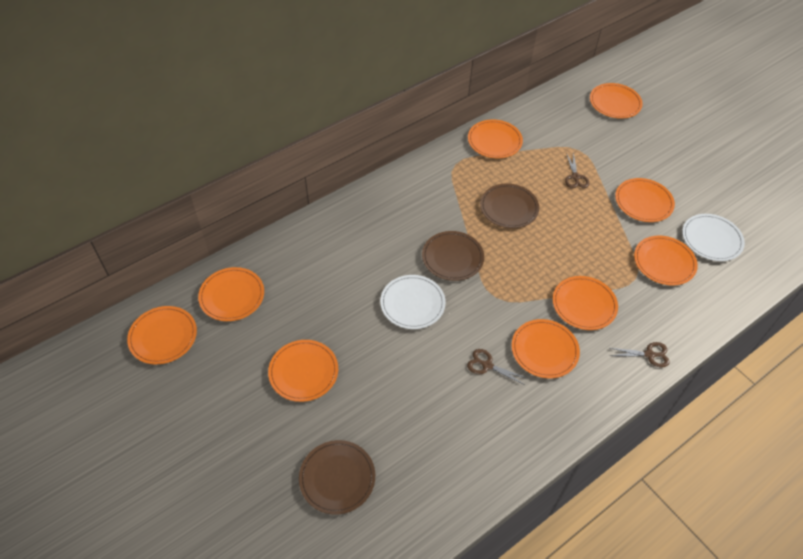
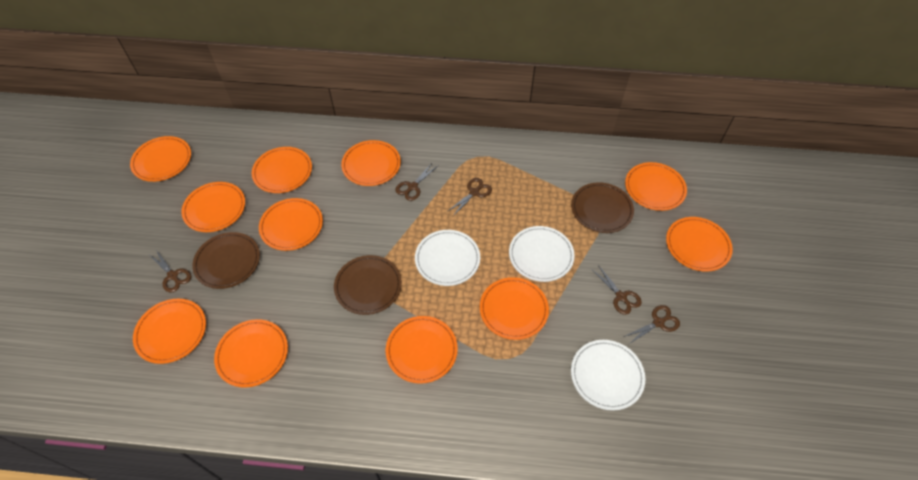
brown scissors: [467,349,527,385] [565,152,590,188] [610,342,670,368] = 3 -> [150,250,191,292] [395,163,437,201] [448,178,492,216] [591,265,642,315] [624,305,680,345] = 5
orange plate: [127,306,197,364] [198,267,264,321] [268,340,338,402] [468,119,523,158] [512,319,580,378] [553,276,618,330] [590,83,643,119] [615,178,675,222] [634,236,698,286] = 9 -> [130,136,191,182] [133,299,206,364] [181,182,245,232] [214,319,288,388] [252,147,312,193] [259,198,323,251] [341,140,401,186] [386,316,458,384] [480,277,549,340] [625,162,687,211] [666,217,733,272] = 11
white plate: [380,275,446,329] [682,214,745,261] = 2 -> [415,230,480,286] [509,226,575,282] [571,340,645,411] = 3

